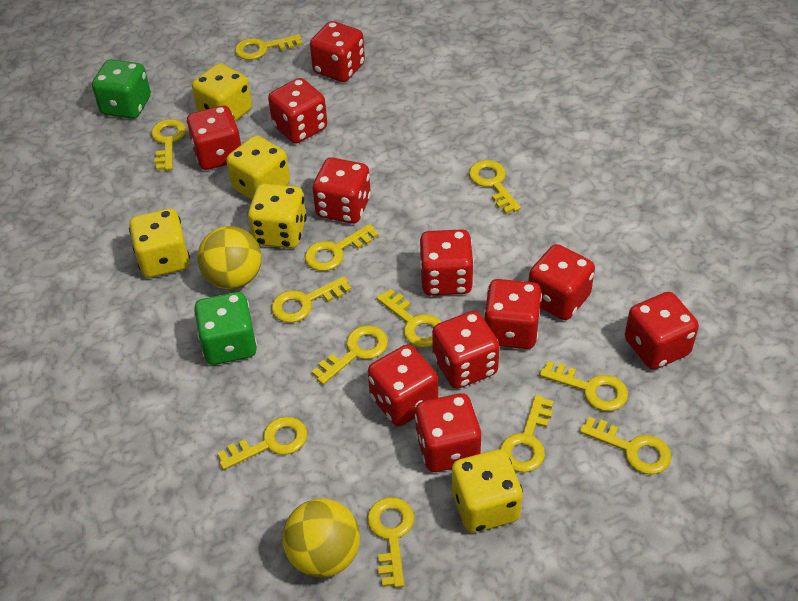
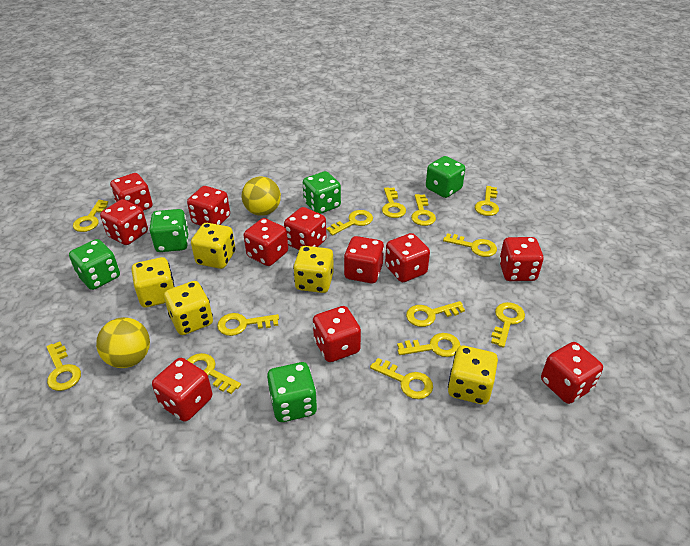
green dice: [92,59,151,119] [194,292,257,365] = 2 -> [69,239,120,290] [149,209,189,252] [267,362,317,422] [303,171,341,214] [426,156,465,198] = 5
yellow key: [151,119,186,170] [217,416,307,470] [235,34,302,60] [271,276,351,323] [304,224,379,271] [312,325,388,385] [367,497,414,588] [377,289,442,348] [469,160,521,214] [500,395,553,473] [539,361,628,411] [579,417,672,475] = 12 -> [46,342,81,391] [73,200,108,232] [187,353,241,394] [217,313,279,336] [327,210,373,236] [370,358,433,399] [382,187,406,218] [397,333,461,357] [406,301,465,327] [411,194,436,226] [443,233,497,257] [475,186,499,216] [491,302,525,348] = 13

